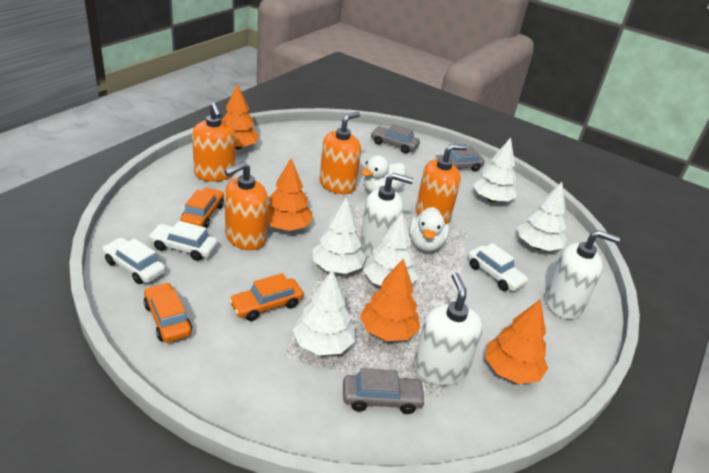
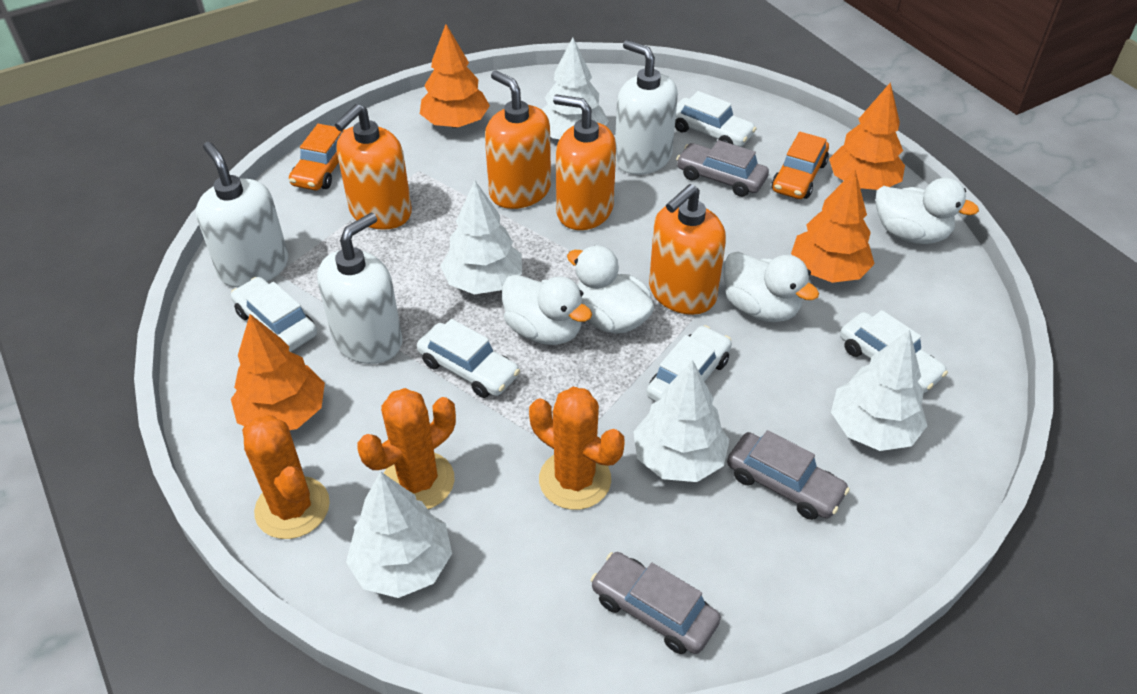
orange cactus: none = 0 -> [242,415,330,539] [357,388,456,509] [529,387,624,510] = 3
orange car: [144,283,192,343] [180,187,224,228] [229,273,303,321] = 3 -> [289,124,346,190] [772,132,829,199] = 2
white car: [102,238,166,284] [148,221,218,261] [468,243,529,291] = 3 -> [231,277,317,352] [417,319,520,398] [647,325,732,402] [675,91,757,147] [840,310,948,393] = 5
white duck: [361,155,406,192] [409,207,449,252] = 2 -> [502,274,592,345] [567,245,654,334] [724,252,819,322] [876,178,979,244] = 4

